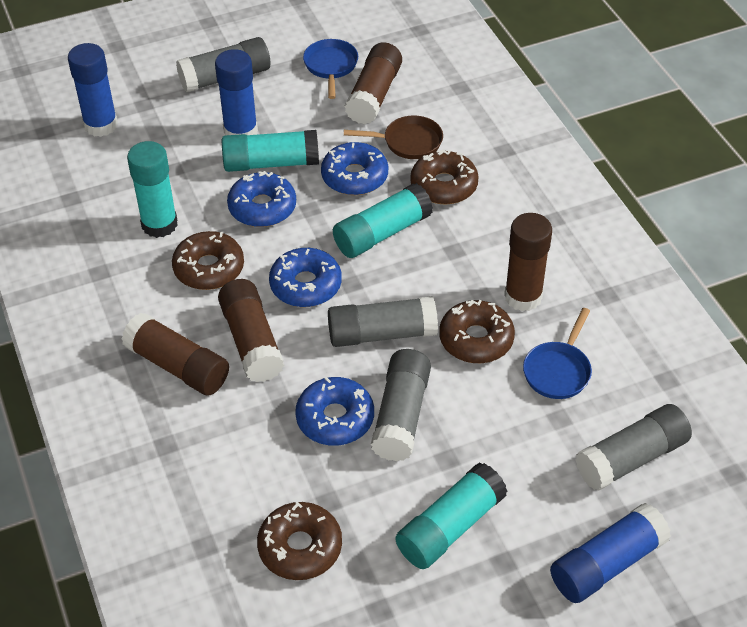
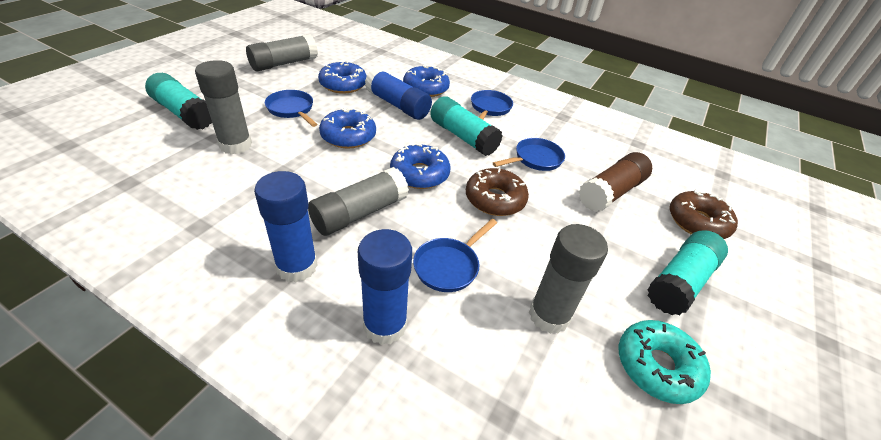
blue pan: [303,39,358,99] [523,308,592,399] = 2 -> [265,90,317,127] [413,219,497,292] [471,90,513,120] [493,138,565,171] = 4
brown donut: [172,231,244,290] [257,501,342,580] [410,150,479,204] [439,300,515,363] = 4 -> [466,168,529,216] [669,189,738,239] = 2
brown glue stick: [122,313,229,395] [218,279,284,382] [344,42,402,124] [504,213,552,311] = 4 -> [579,152,652,212] = 1
brown pan: [344,115,443,159] = 1 -> none = 0
turquoise donut: none = 0 -> [618,320,711,404] = 1
turquoise glue stick: [127,141,178,238] [222,130,319,172] [333,183,433,258] [395,462,507,569] = 4 -> [145,73,212,130] [430,96,503,156] [647,230,728,315] = 3

